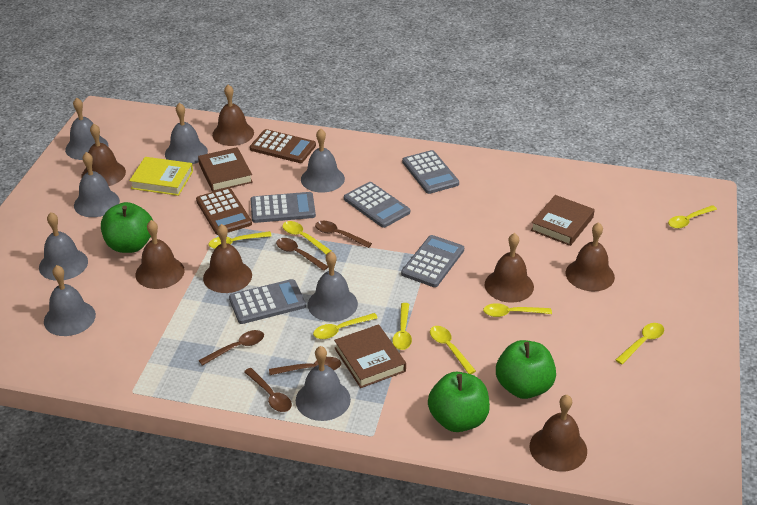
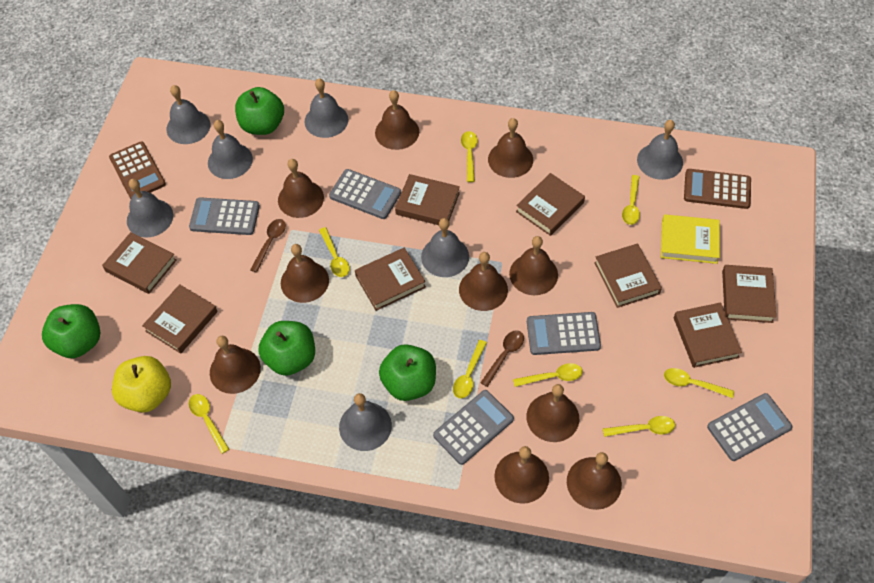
brown bell: [81,124,126,186] [136,220,185,289] [203,224,252,293] [212,84,254,146] [485,233,534,303] [529,395,587,472] [566,222,615,291] = 7 -> [210,336,261,394] [278,159,324,218] [281,244,329,303] [375,90,419,150] [459,252,508,311] [488,118,533,178] [494,446,549,504] [509,236,558,295] [526,384,579,442] [567,452,622,510] = 10
brown book: [198,147,253,192] [334,324,406,388] [531,195,595,246] = 3 -> [102,232,177,294] [142,284,218,354] [355,248,426,311] [395,174,460,225] [516,173,585,236] [594,243,662,308] [674,302,742,368] [722,265,776,323] = 8
brown spoon: [198,330,264,366] [244,368,292,412] [269,357,341,375] [276,238,328,271] [315,221,372,248] = 5 -> [250,219,286,273] [480,330,524,387] = 2
green apple: [101,202,153,253] [428,372,490,432] [496,340,556,399] = 3 -> [42,304,100,358] [235,87,284,135] [258,321,315,376] [379,344,436,401] = 4
grey bell: [39,212,88,281] [44,265,96,336] [65,98,108,160] [74,152,120,217] [165,103,208,164] [296,346,351,421] [301,129,345,192] [308,251,358,322] = 8 -> [127,179,173,238] [167,85,210,144] [208,120,253,179] [304,78,348,138] [339,393,392,451] [421,218,469,277] [637,120,683,180] = 7
yellow apple: none = 0 -> [112,356,171,413] = 1

